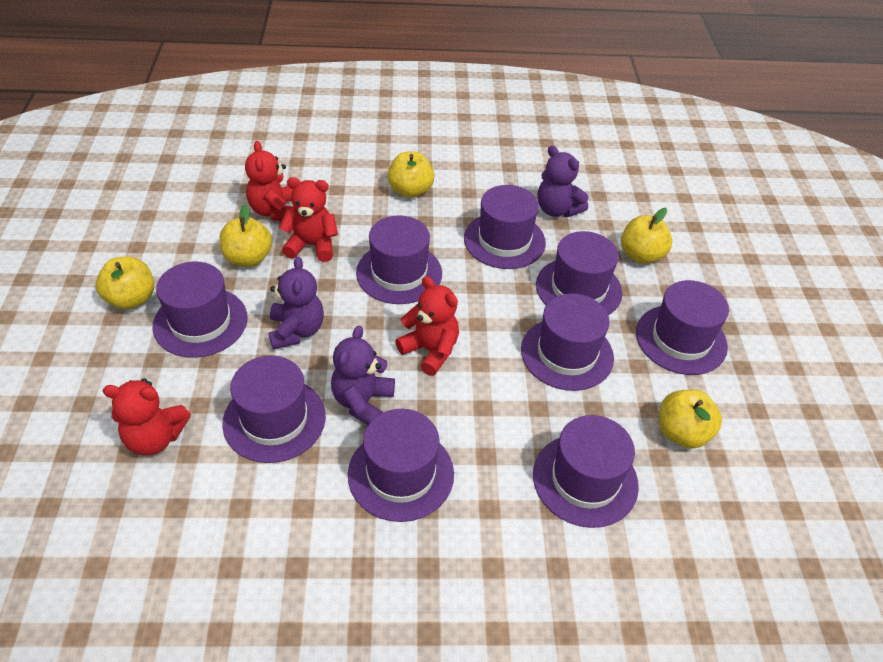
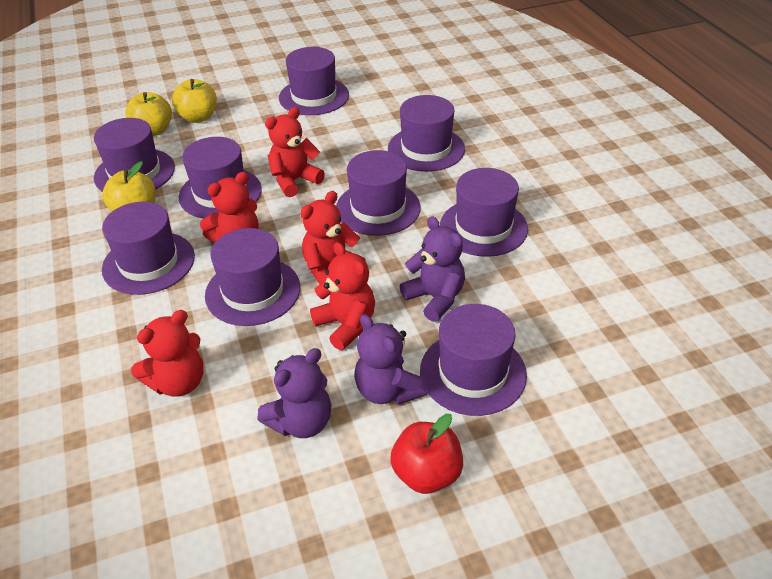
red apple: none = 0 -> [390,414,463,494] = 1
red teddy bear: [103,378,191,455] [245,141,295,221] [279,177,338,262] [395,276,459,376] = 4 -> [131,310,203,397] [200,172,258,243] [265,107,325,197] [300,191,366,284] [310,242,375,350] = 5
yellow apple: [96,257,154,310] [219,204,272,267] [387,152,435,198] [621,208,672,264] [659,389,722,449] = 5 -> [102,161,156,211] [125,92,172,136] [172,79,217,123] = 3

